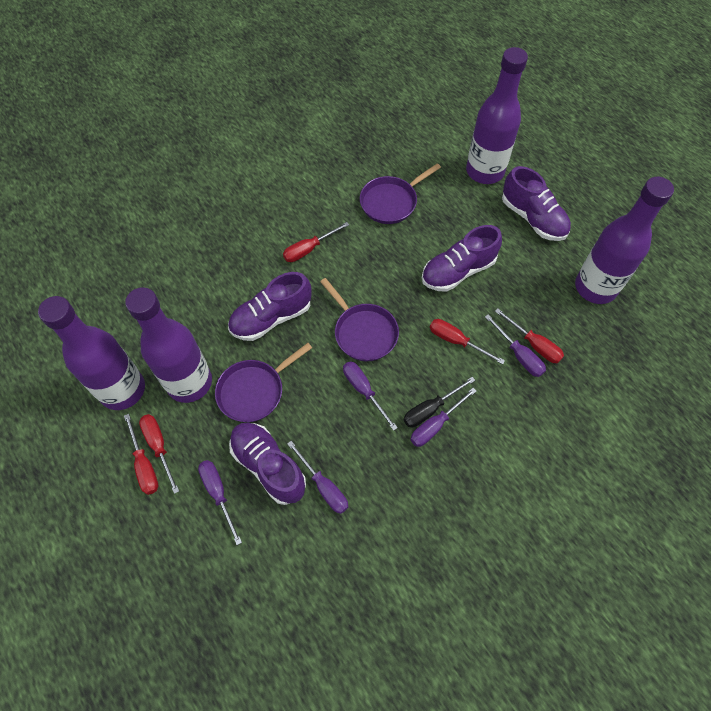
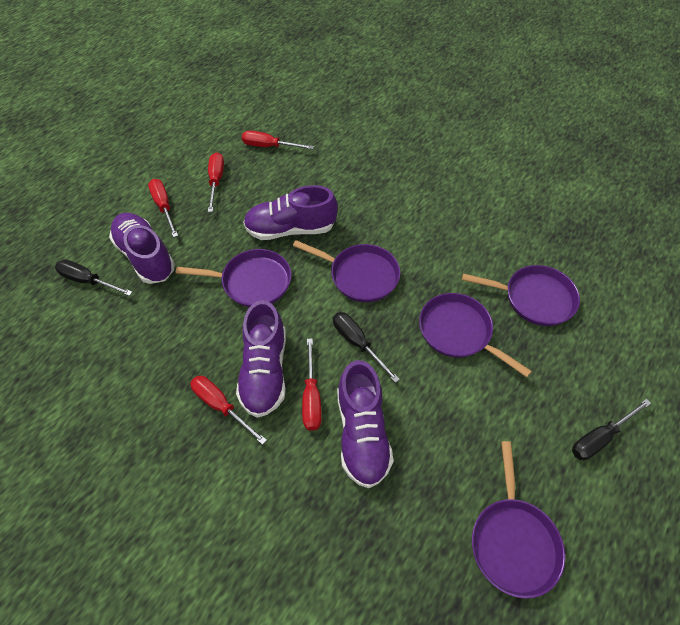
black screwdriver: [404,377,475,427] = 1 -> [55,260,132,296] [333,312,400,383] [572,399,651,460] = 3
purple bottle: [38,296,145,410] [125,287,212,403] [466,47,528,184] [575,177,674,304] = 4 -> none = 0
purple pan: [215,343,312,422] [320,278,399,361] [360,163,441,224] = 3 -> [176,249,291,307] [293,240,400,302] [419,293,532,377] [462,265,580,326] [472,441,565,598] = 5
purple screwdriver: [198,460,242,545] [287,441,348,514] [343,361,398,431] [410,388,476,447] [485,314,546,377] = 5 -> none = 0

